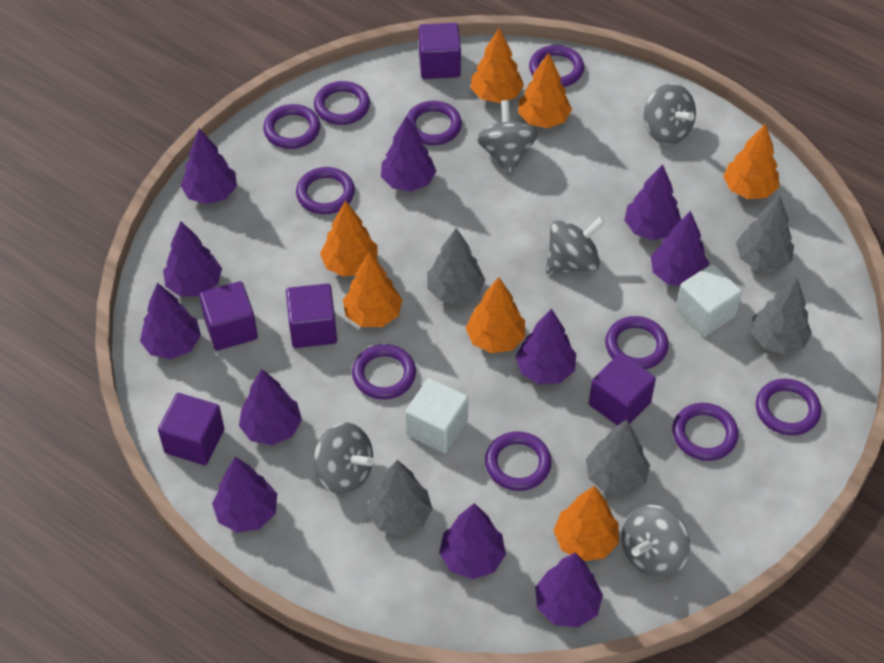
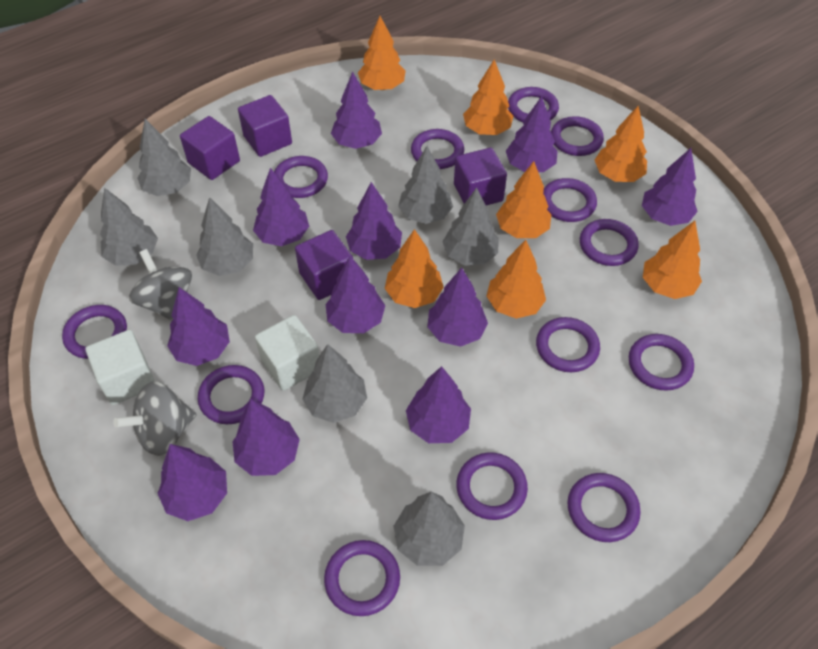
grey spinning top: [314,423,374,494] [476,100,538,175] [546,216,605,274] [622,505,690,578] [644,83,696,145] = 5 -> [113,381,196,456] [129,249,192,320] = 2
grey tree: [367,460,432,536] [427,228,485,304] [586,419,650,495] [736,196,794,271] [752,278,812,355] = 5 -> [100,188,158,266] [137,119,191,196] [196,197,253,276] [303,344,367,423] [393,491,465,566] [398,146,453,224] [443,187,499,266] = 7
purple cube: [158,393,224,465] [199,281,258,351] [286,283,337,348] [419,23,461,79] [589,353,656,426] = 5 -> [180,116,240,180] [238,95,292,157] [295,230,353,300] [454,148,507,205] = 4
purple ring: [263,104,320,149] [296,167,355,214] [314,81,370,125] [352,344,416,399] [407,101,462,145] [485,431,552,491] [529,45,584,87] [605,316,669,369] [673,403,738,461] [756,379,821,436] = 10 -> [62,305,127,359] [198,365,264,424] [274,156,328,198] [324,540,400,616] [411,129,464,169] [456,452,528,520] [508,87,559,122] [536,317,600,372] [543,178,597,222] [551,116,604,156] [568,473,641,542] [580,219,639,266] [629,334,694,391] = 13

